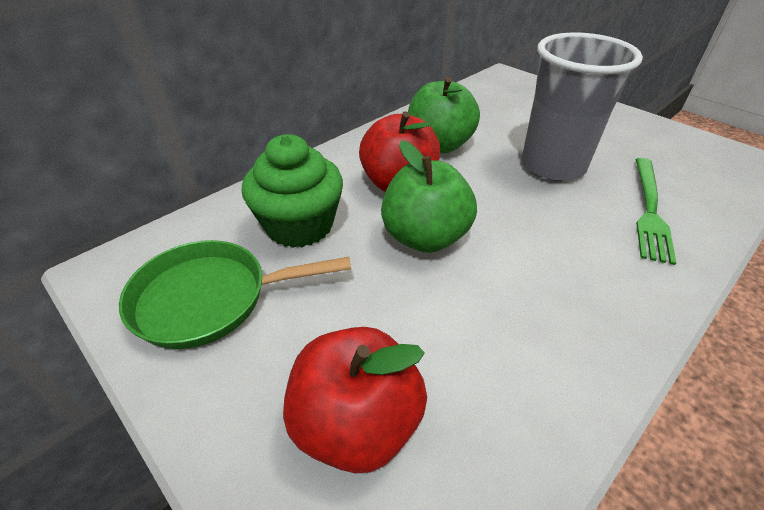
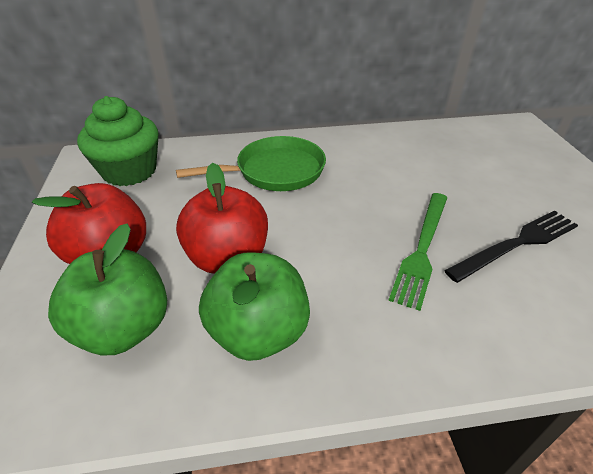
black fork: none = 0 -> [444,210,578,283] = 1
grey cup: [522,32,643,182] = 1 -> none = 0

